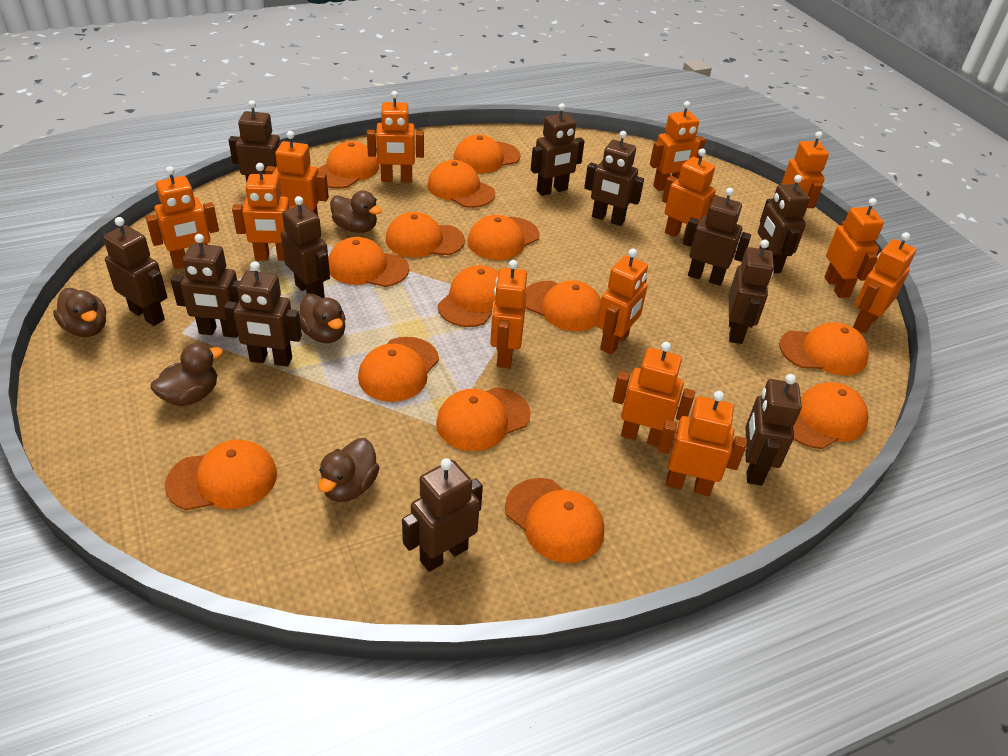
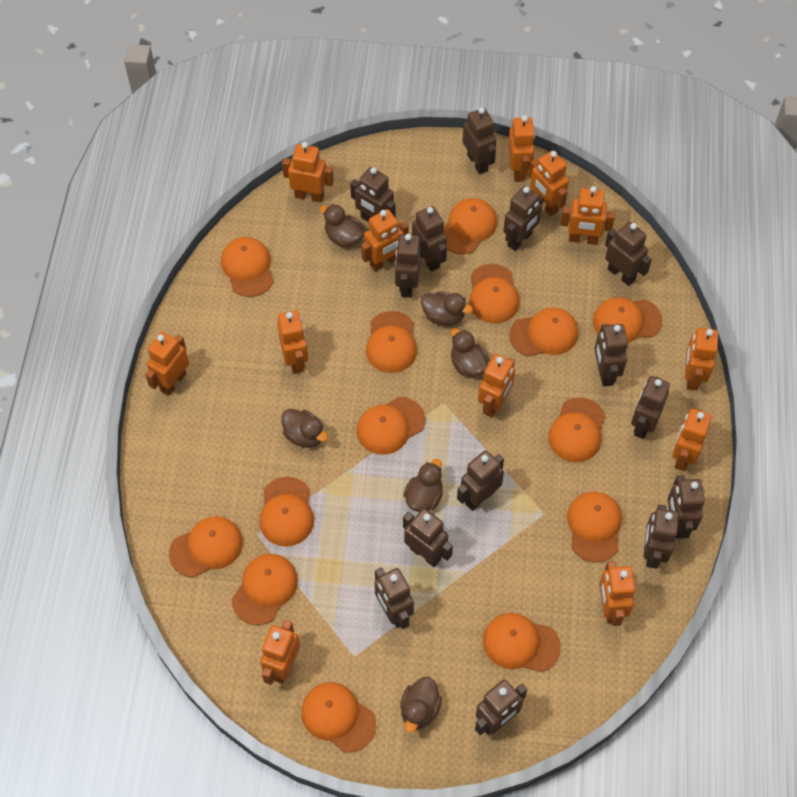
brown duck: [53,288,106,337] [150,343,223,406] [299,294,346,343] [318,438,380,502] [330,191,382,233] = 5 -> [281,409,328,448] [320,204,364,247] [400,677,442,733] [403,459,443,512] [421,291,473,325] [451,328,490,377] = 6
brown robot: [103,217,168,326] [171,234,240,338] [224,261,302,366] [229,100,288,183] [281,196,330,298] [402,458,483,572] [531,103,585,196] [584,131,644,226] [683,188,751,286] [729,240,774,344] [745,374,802,485] [758,175,810,273] = 12 -> [350,167,396,222] [374,567,414,629] [395,234,421,298] [403,508,453,567] [412,206,447,271] [457,450,504,511] [463,107,496,174] [475,679,527,735] [503,186,543,251] [594,324,628,386] [605,222,652,286] [631,376,670,439] [643,505,679,568] [668,476,705,539] = 14
orange robot: [146,166,219,269] [232,163,296,261] [265,131,329,216] [367,91,424,182] [490,260,527,369] [597,249,648,355] [612,342,695,447] [650,101,706,191] [658,391,747,496] [662,149,718,241] [781,131,829,218] [824,198,884,298] [853,232,916,333] = 13 -> [145,332,189,396] [260,620,300,685] [277,310,308,374] [282,142,334,202] [361,209,409,272] [478,354,515,417] [508,115,535,182] [528,151,569,216] [560,186,615,245] [599,561,635,626] [672,408,712,471] [685,328,718,391] = 12

